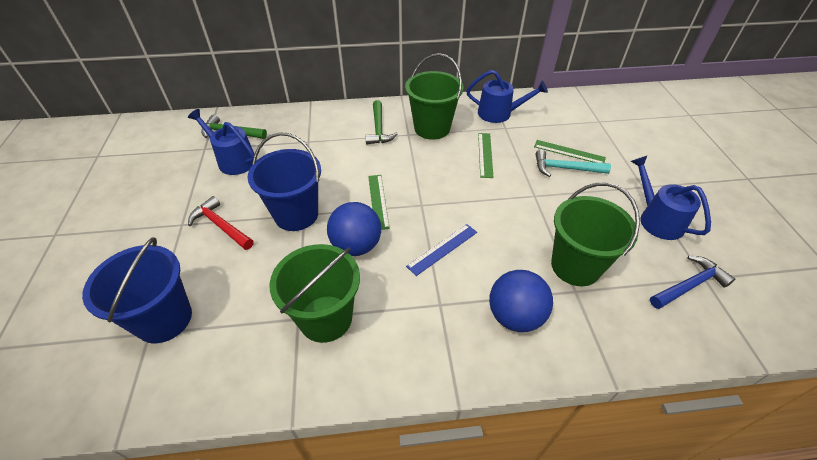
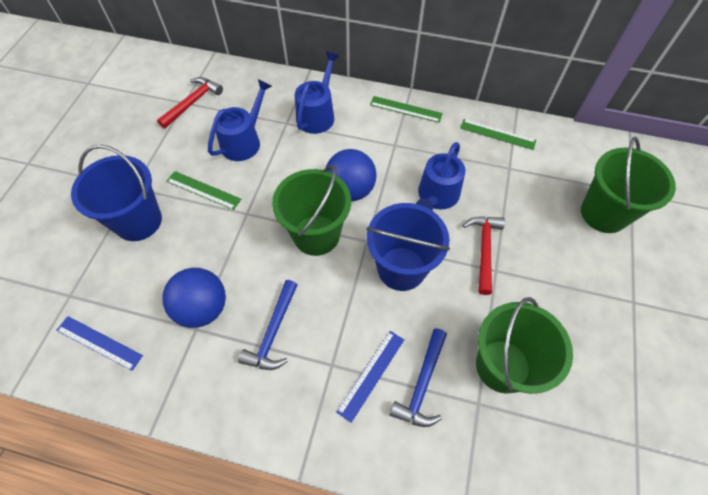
blue hammer: [650,256,735,309] = 1 -> [238,280,297,370] [390,328,447,427] = 2
blue ruler: [406,224,477,276] = 1 -> [56,316,143,371] [336,331,404,423] = 2
green hammer: [201,115,267,139] [365,100,398,144] = 2 -> none = 0
red hammer: [188,196,254,250] = 1 -> [157,77,223,129] [463,216,505,295] = 2
turquoise hammer: [535,150,611,177] = 1 -> none = 0

